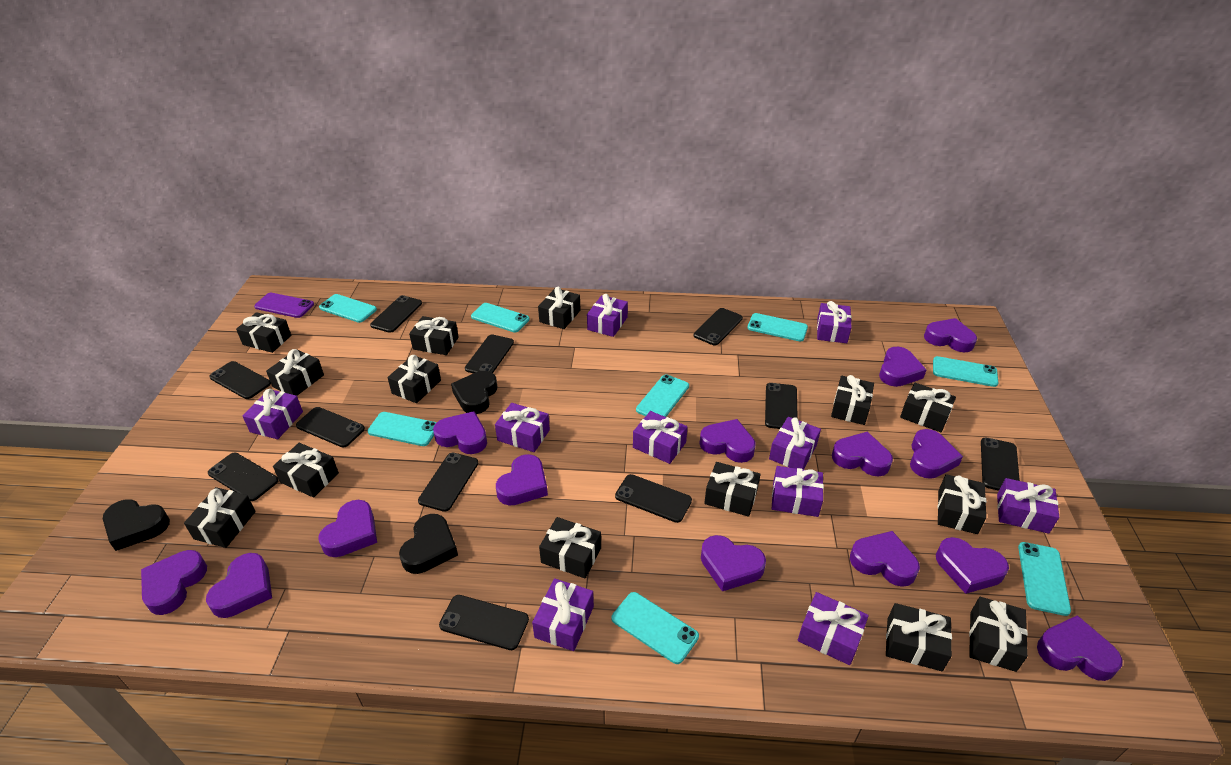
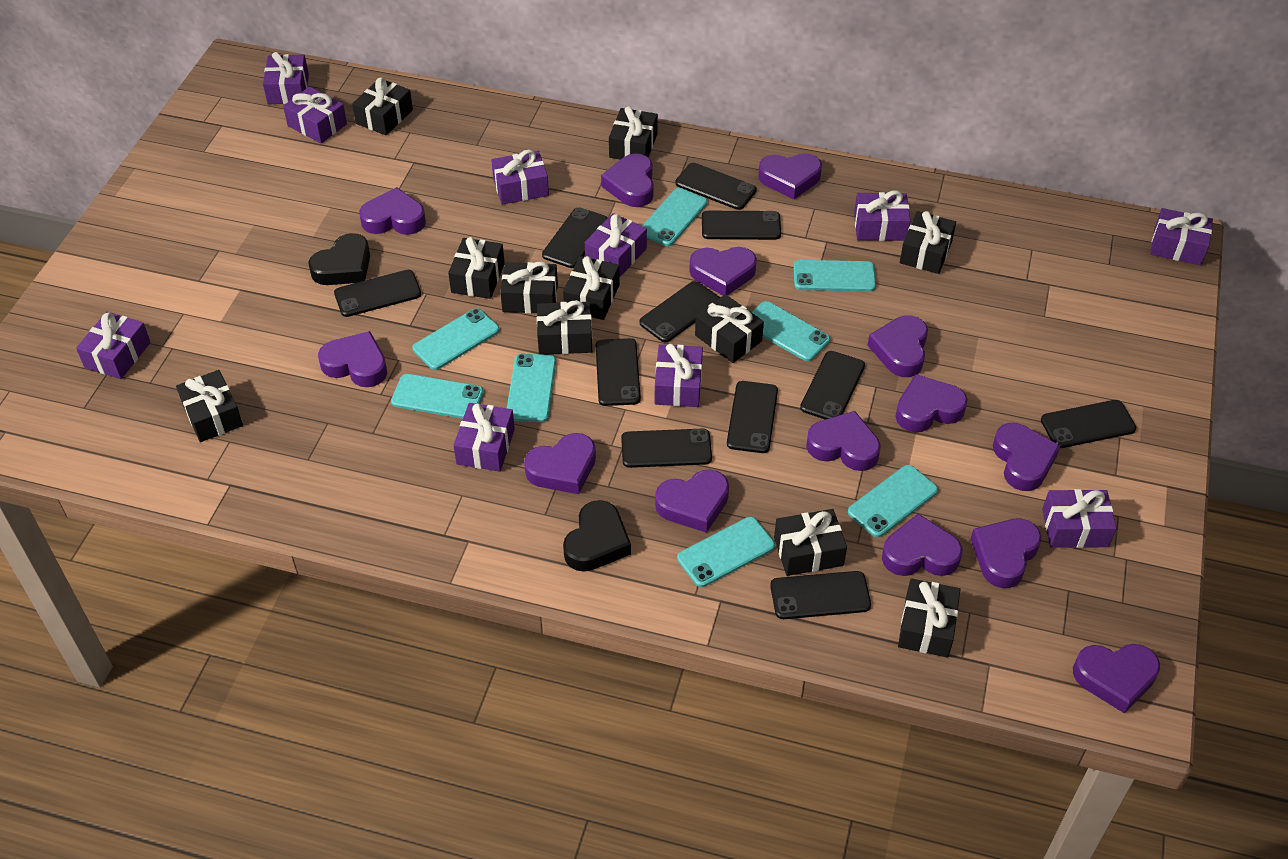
black gift: [184,487,256,548] [236,312,291,353] [266,349,324,396] [273,443,339,498] [387,355,441,403] [409,316,459,355] [538,287,581,329] [539,517,601,579] [704,462,761,517] [831,375,874,425] [886,603,952,671] [900,383,956,432] [938,474,986,534] [969,597,1028,672] = 14 -> [176,370,243,442] [352,77,413,135] [448,237,505,299] [500,262,558,314] [537,300,592,355] [563,256,620,320] [609,106,658,160] [695,294,764,363] [774,509,847,576] [898,579,960,657] [900,211,956,274] = 11
black heart: [103,499,170,551] [399,514,458,574] [451,371,497,414] = 3 -> [308,233,370,285] [563,500,631,572] = 2
purple phone: [254,293,314,318] = 1 -> none = 0

